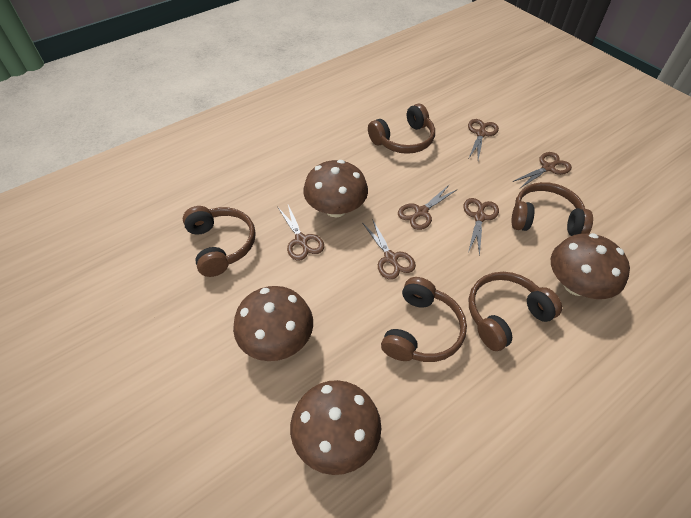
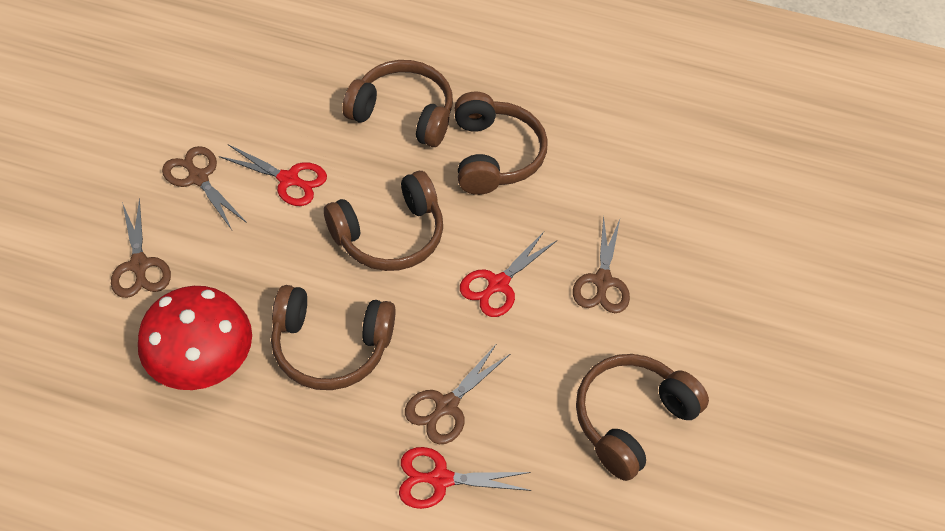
brown mushroom: [233,286,313,361] [290,380,381,475] [303,160,368,217] [551,233,630,299] = 4 -> none = 0
brown scissors: [278,205,324,261] [363,219,416,280] [398,185,458,230] [463,198,499,256] [468,119,499,160] [512,152,572,188] = 6 -> [111,198,171,298] [162,146,247,230] [405,345,510,444] [573,216,630,313] = 4
red mushroom: none = 0 -> [138,286,252,390] = 1
red scissors: none = 0 -> [219,144,327,206] [399,447,531,509] [460,232,556,317] = 3

